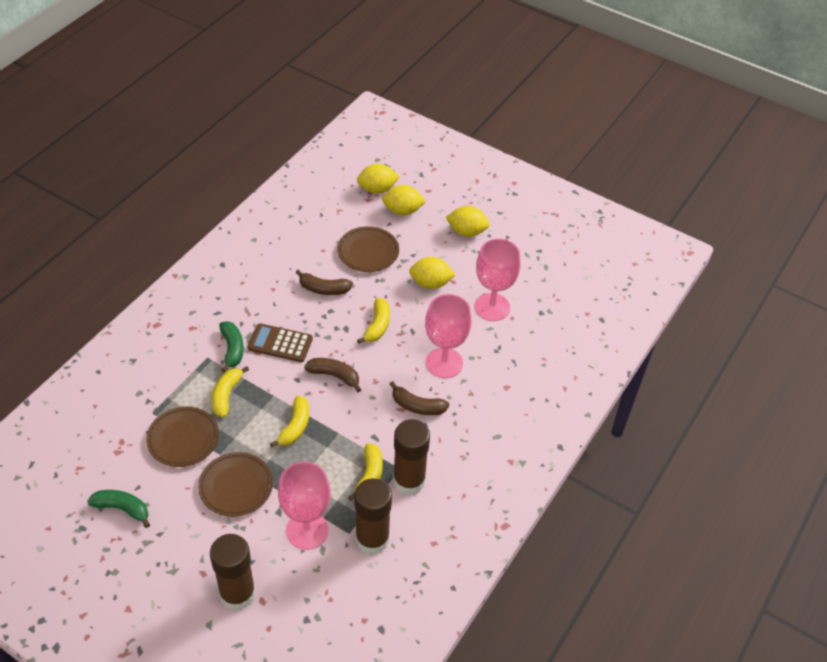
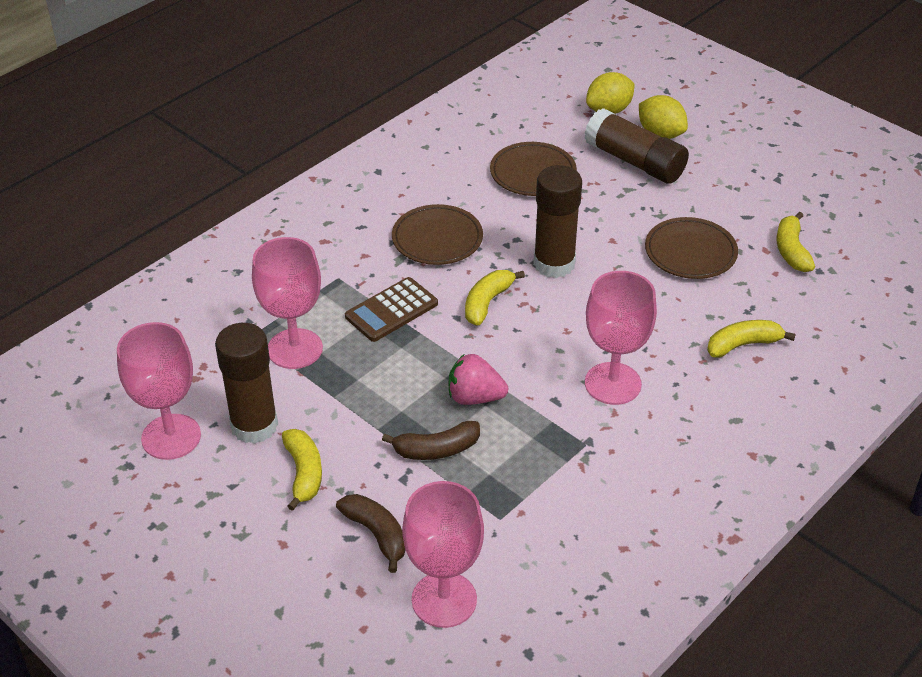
brown banana: [296,269,353,295] [304,358,361,392] [390,381,449,415] = 3 -> [336,494,406,573] [382,421,480,460] = 2
green banana: [87,490,150,528] [219,321,244,373] = 2 -> none = 0
pink goblet: [278,462,331,550] [425,294,471,378] [474,239,520,321] = 3 -> [117,322,201,460] [252,237,323,369] [402,481,484,628] [585,271,657,405] = 4
pink strawberry: none = 0 -> [449,354,508,405] = 1
yellow lemon: [357,164,399,194] [382,185,426,215] [409,257,455,289] [446,206,490,237] = 4 -> [586,72,635,114] [639,95,688,139] = 2

